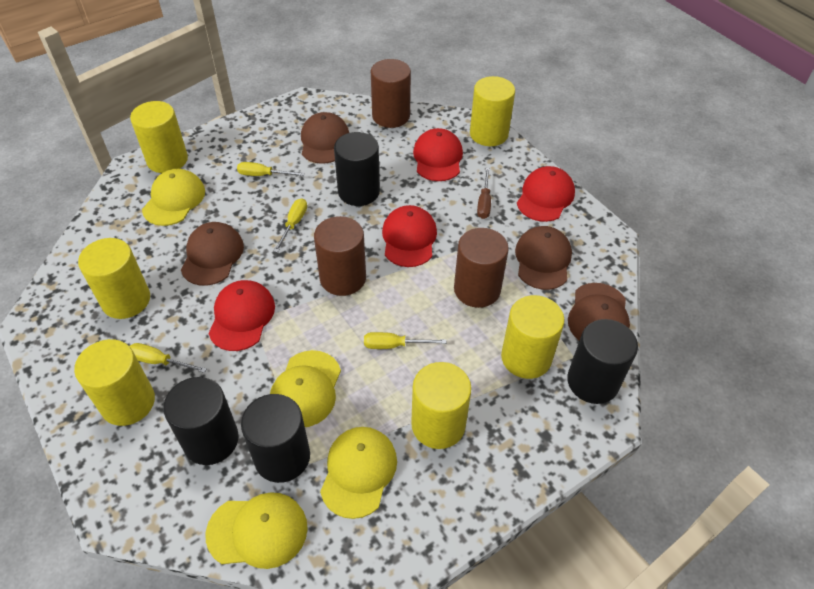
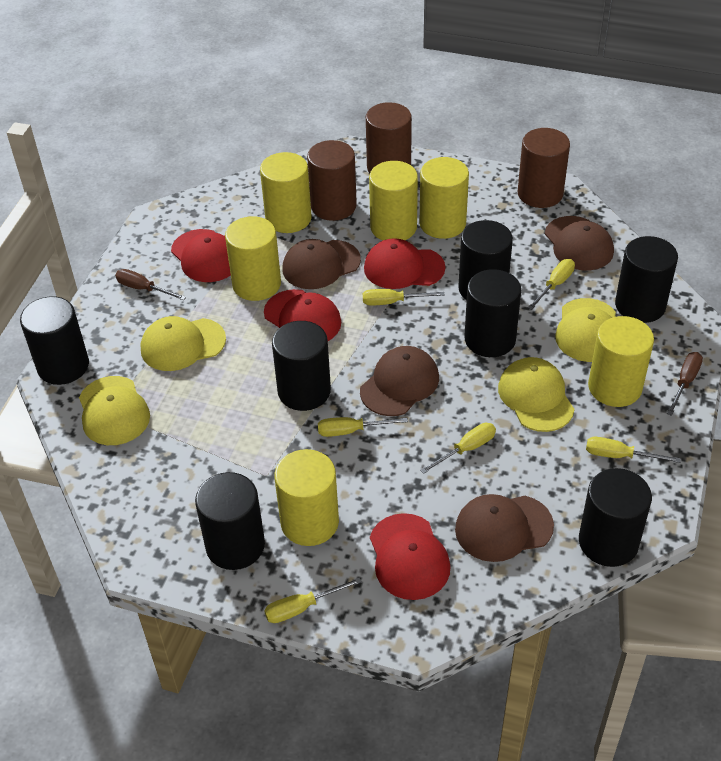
black cylinder: [163,377,239,465] [241,394,310,483] [334,132,380,206] [567,319,638,404] = 4 -> [20,296,89,385] [195,472,265,570] [272,321,331,411] [458,220,513,300] [464,269,521,357] [579,468,652,567] [615,236,678,323] = 7
brown screwdriver: [477,168,491,219] = 1 -> [115,269,186,300] [667,352,703,416] = 2
yellow screwdriver: [130,343,207,373] [237,162,305,176] [273,198,307,253] [364,332,446,349] = 4 -> [264,578,362,623] [318,417,408,437] [363,289,445,305] [420,423,496,474] [528,259,575,310] [586,437,681,463] = 6

